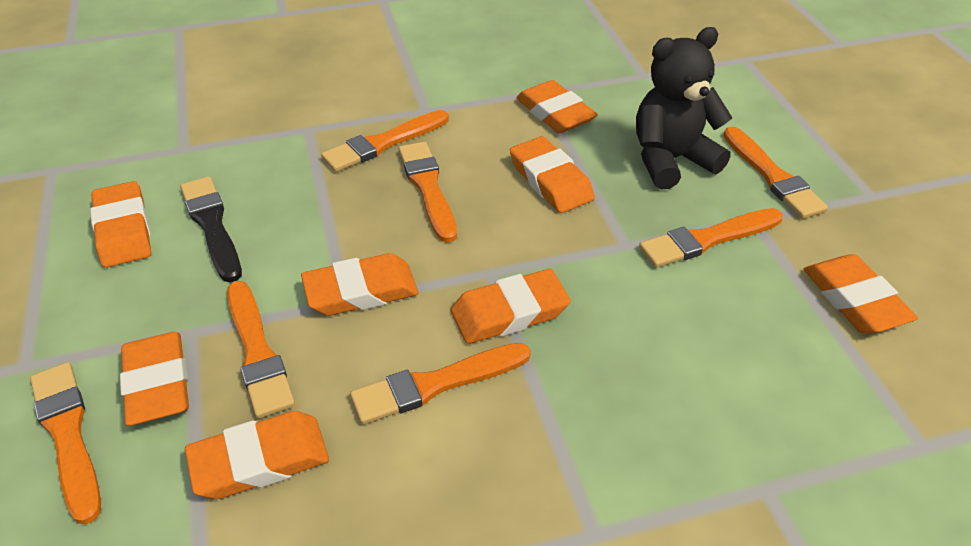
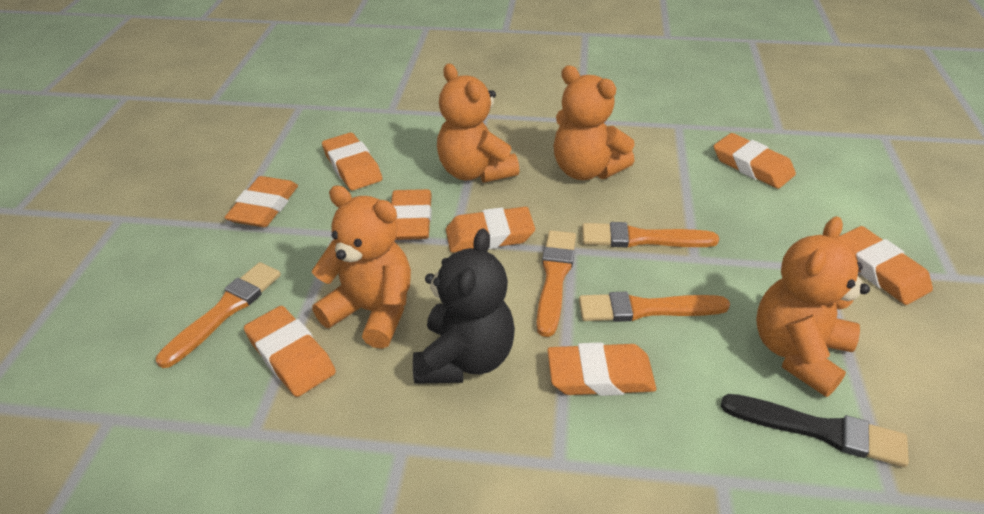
orange brush: [30,362,101,525] [227,281,295,419] [321,110,449,172] [350,343,531,424] [399,142,457,243] [639,208,783,268] [723,126,828,219] = 7 -> [156,262,281,368] [537,230,576,337] [579,292,730,322] [582,222,719,248] = 4
orange teddy bear: none = 0 -> [312,185,411,349] [437,63,520,183] [553,65,635,180] [756,216,870,397] = 4

